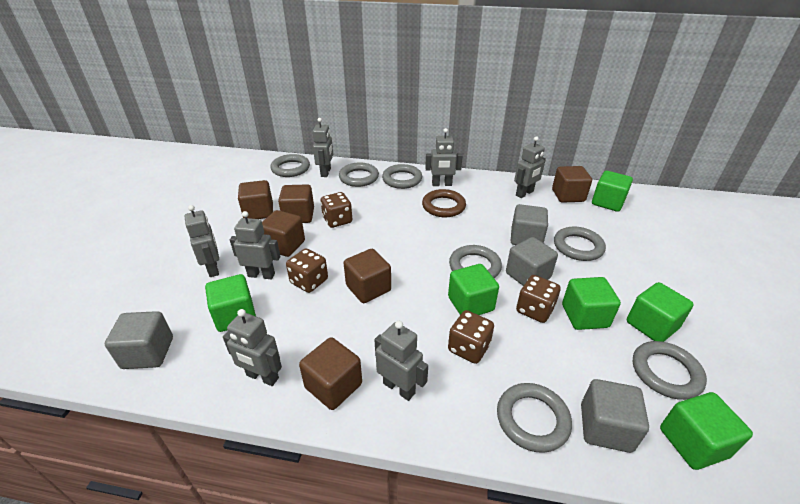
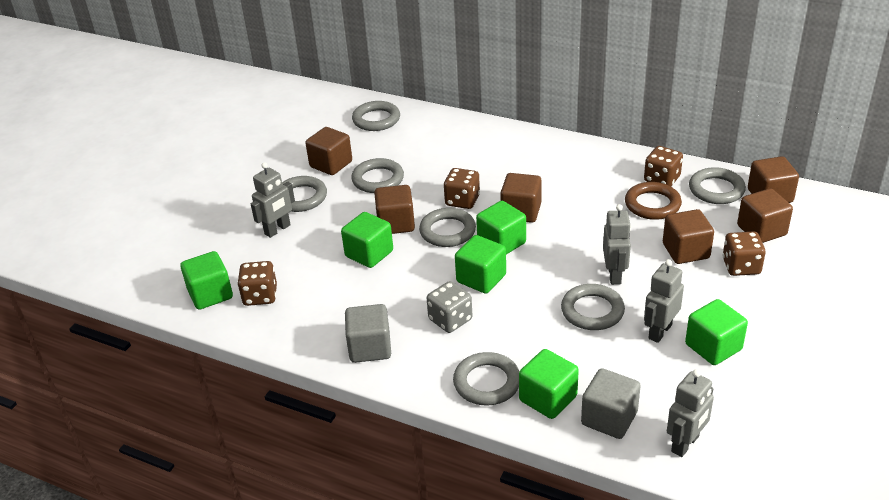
grey cube: [105,311,173,369] [506,237,558,286] [511,204,548,245] [581,379,649,453] = 4 -> [345,304,391,363] [581,368,641,439] = 2
grey dice: none = 0 -> [427,281,472,333] = 1
grey robot: [184,205,219,277] [223,309,282,386] [230,211,281,279] [313,118,333,177] [374,321,428,401] [425,128,463,186] [514,136,546,198] = 7 -> [251,162,295,238] [603,204,631,285] [644,259,684,343] [667,369,714,457] = 4

